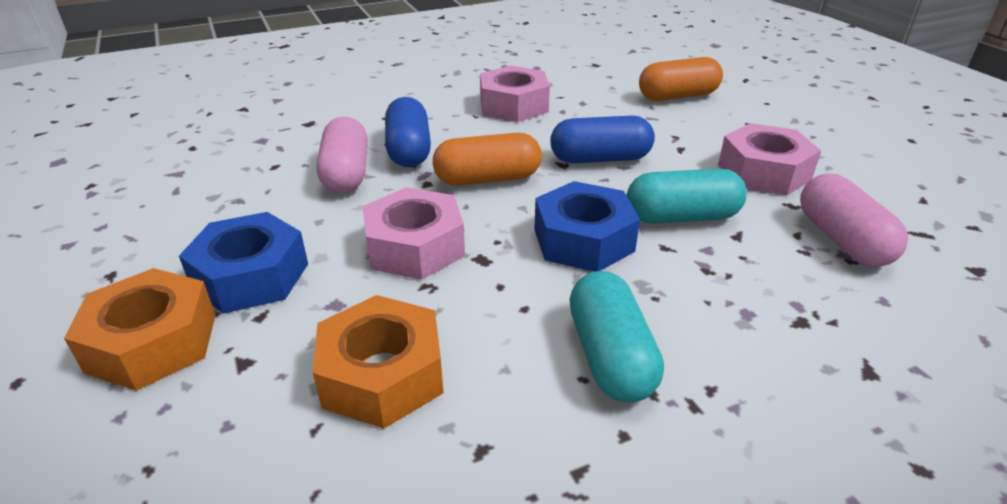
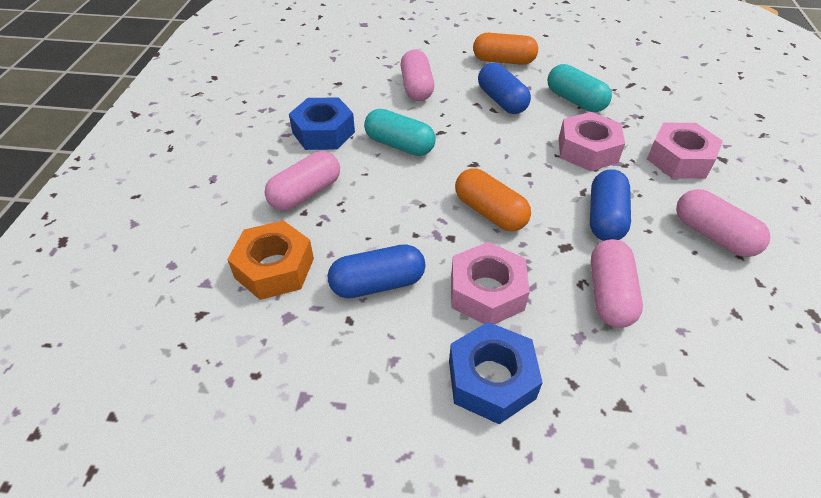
blue capsule: [385,97,431,167] [551,116,655,163] = 2 -> [328,244,426,298] [478,63,531,114] [590,169,631,241] = 3
orange nut: [64,268,216,391] [313,295,444,429] = 2 -> [227,220,314,300] = 1
pink capsule: [316,117,368,193] [800,173,908,267] = 2 -> [264,151,340,211] [400,50,434,101] [591,239,643,328] [676,189,770,257] = 4

